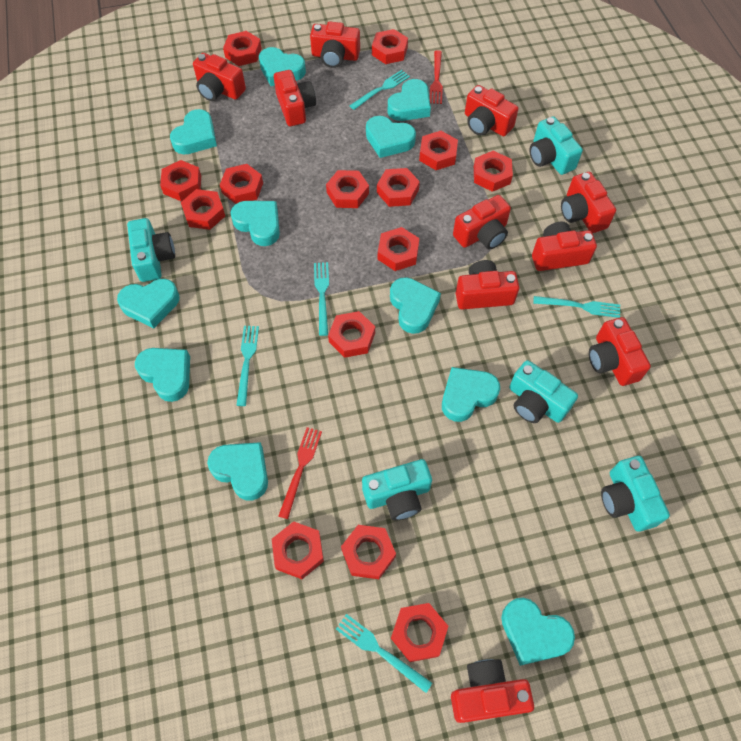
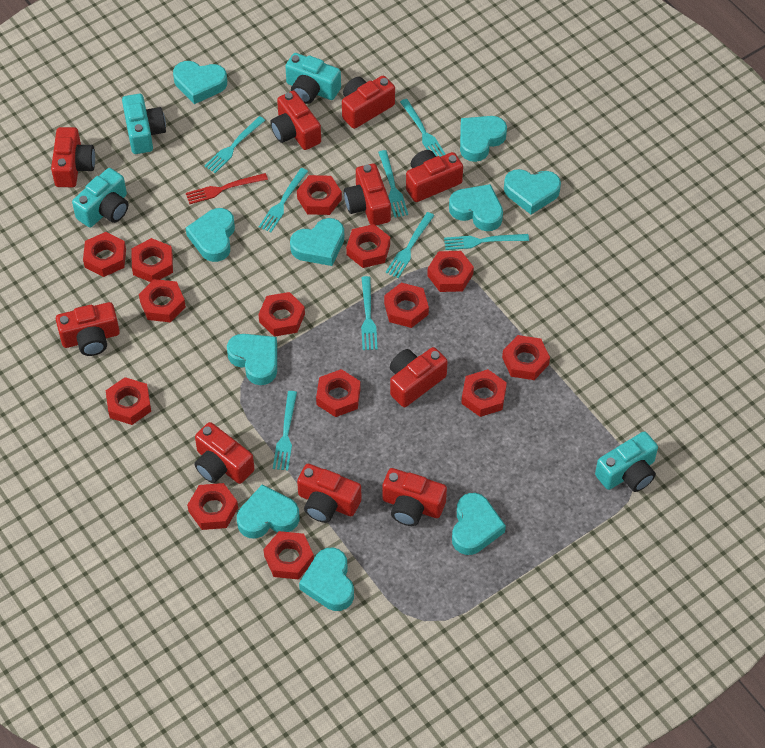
red fork: [279,427,322,519] [430,50,443,104] = 2 -> [186,173,268,204] = 1
turquoise camera: [127,218,175,282] [362,459,432,520] [509,360,578,423] [529,116,583,175] [601,456,670,532] = 5 -> [72,168,128,227] [122,94,166,154] [285,53,341,104] [595,431,658,492] = 4
turquoise fork: [236,326,259,406] [314,262,329,336] [336,614,432,693] [350,70,410,110] [533,296,620,318] = 5 -> [204,116,265,173] [259,168,308,232] [273,391,297,470] [361,276,378,350] [378,150,408,218] [386,212,435,278] [400,99,446,157] [444,234,529,250] = 8
turquoise heart: [117,279,180,328] [135,348,190,402] [170,109,217,154] [207,442,268,501] [231,201,280,246] [259,47,306,86] [366,116,416,158] [387,79,431,121] [390,277,441,334] [442,367,500,422] [501,598,575,666] = 11 -> [173,61,227,104] [186,208,235,262] [227,334,277,385] [237,485,299,538] [290,218,344,266] [299,548,354,611] [449,184,503,231] [452,493,506,555] [460,116,507,162] [504,169,561,214] = 10

